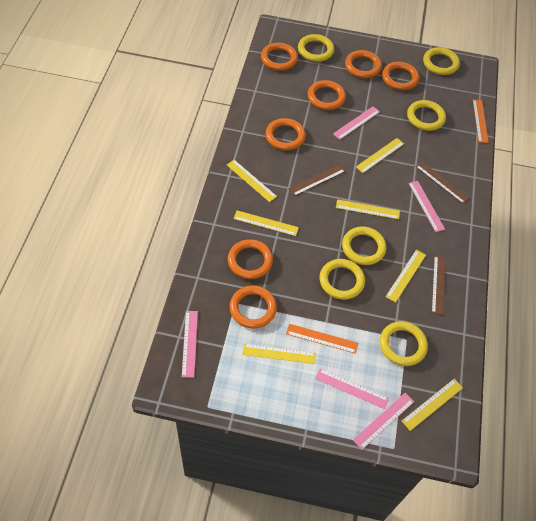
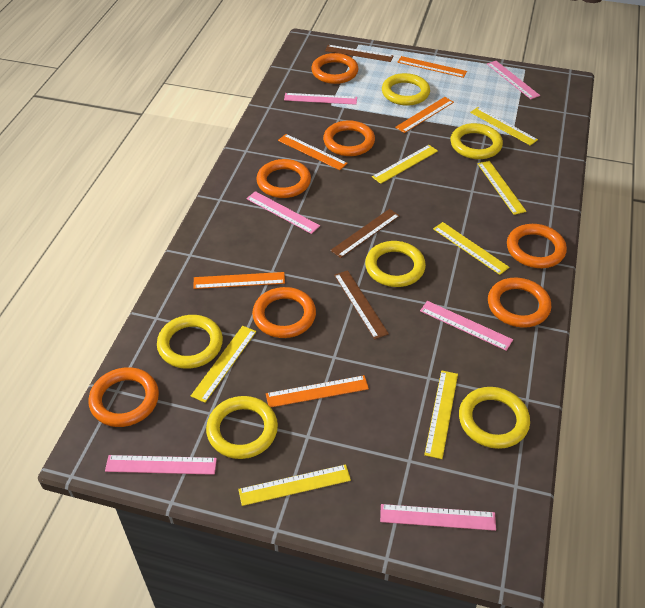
orange ruler: [286,324,358,354] [473,99,489,143] = 2 -> [193,272,285,289] [266,375,369,407] [278,134,348,170] [395,97,454,133] [397,56,467,78] = 5
pink ruler: [182,311,198,378] [315,368,389,409] [333,106,380,140] [353,393,414,450] [408,181,445,232] = 5 -> [105,455,217,475] [246,191,320,234] [284,93,357,105] [380,504,496,531] [420,301,513,351] [487,61,540,99] = 6

